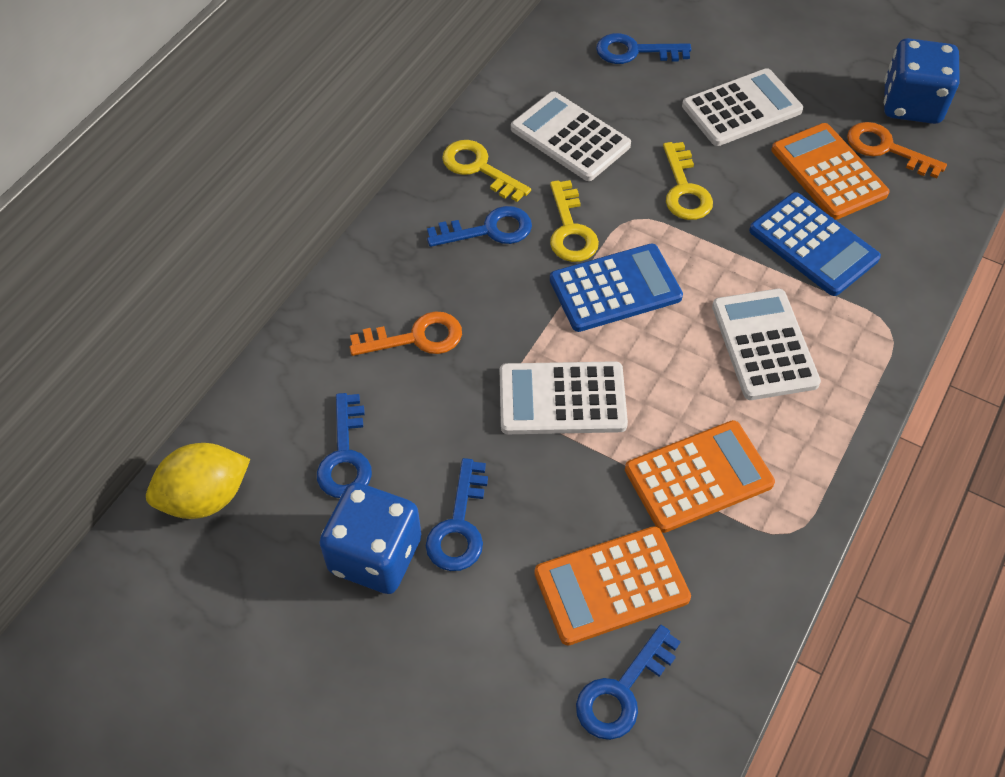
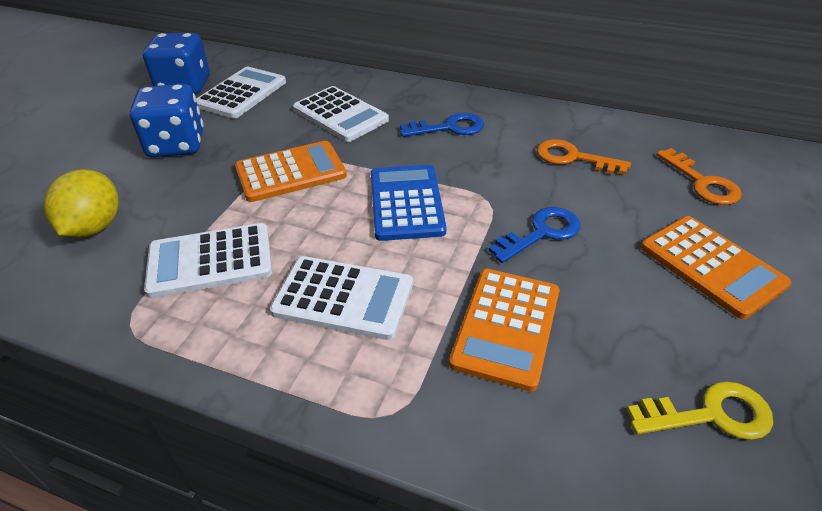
blue calculator: [550,243,683,332] [749,192,881,296] = 2 -> [371,165,446,241] = 1
blue key: [317,393,372,498] [426,458,488,571] [427,206,532,247] [576,625,681,740] [596,33,691,64] = 5 -> [400,113,484,137] [489,207,580,263] = 2
yellow key: [442,140,531,202] [550,180,599,262] [663,142,713,220] = 3 -> [627,381,773,440] = 1

